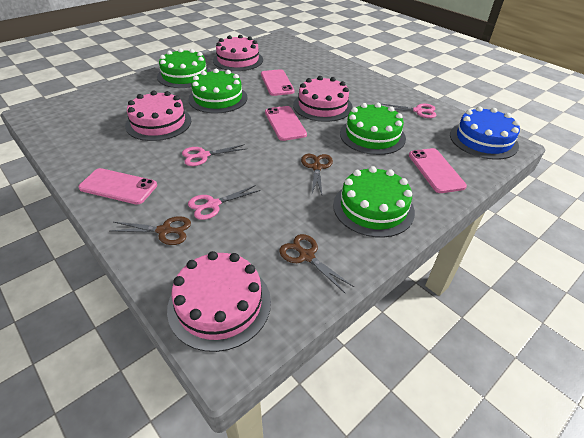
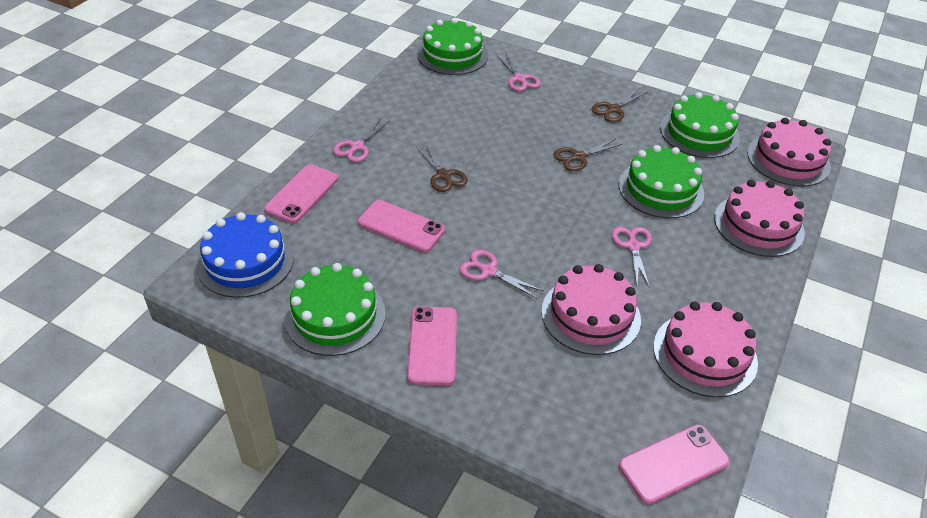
pink scissors: [182,144,246,166] [188,185,261,220] [382,104,437,118] = 3 -> [333,118,389,162] [459,250,544,299] [497,53,541,91] [612,227,652,288] = 4

